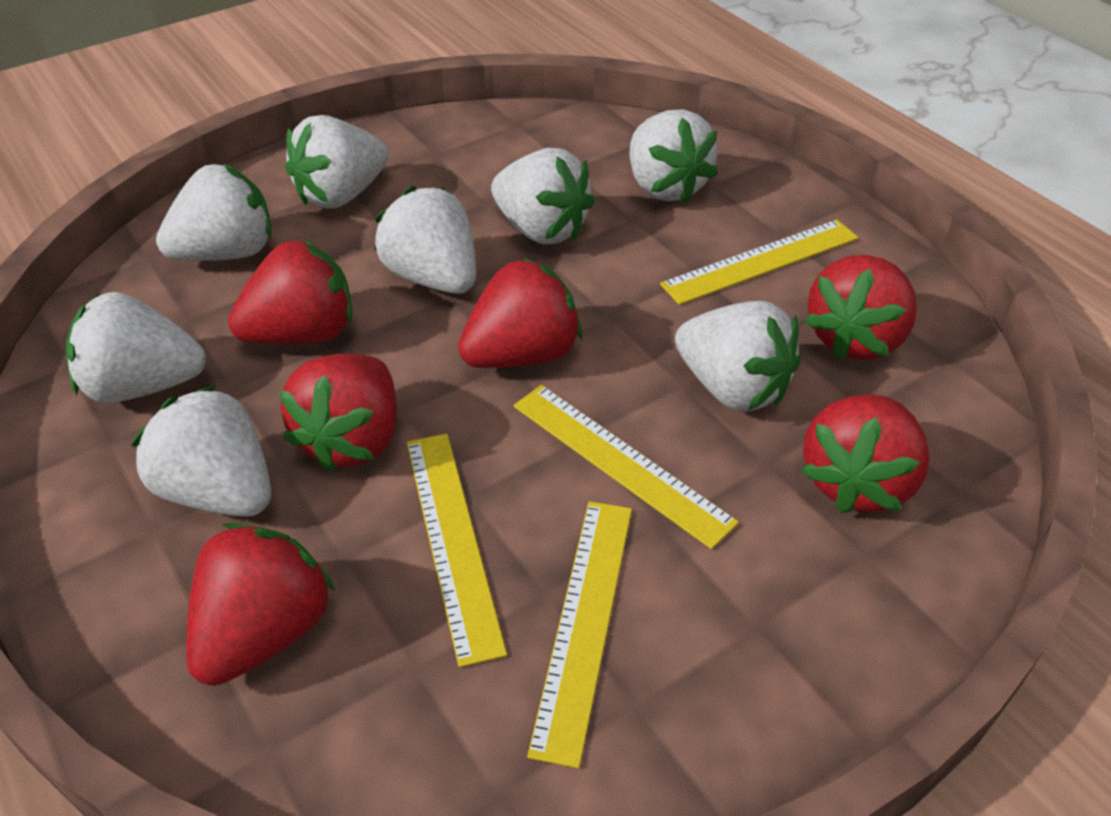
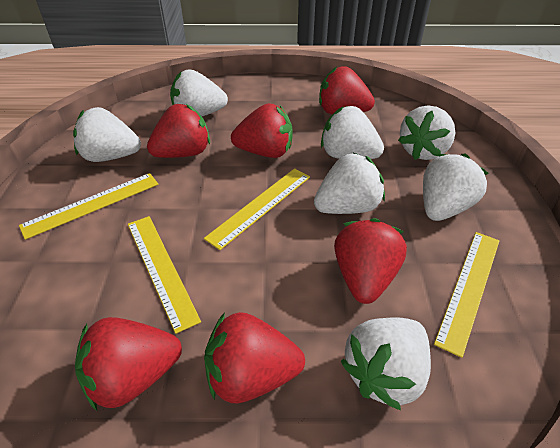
white strawberry: [66,292,206,403] [132,385,271,517] [156,164,272,261] [285,115,389,209] [374,186,476,294] [491,148,595,244] [630,109,718,203] [675,301,801,412] = 8 -> [73,107,141,162] [170,69,228,116] [314,153,385,214] [321,106,384,159] [341,317,431,411] [398,105,455,160] [423,153,489,221] = 7

